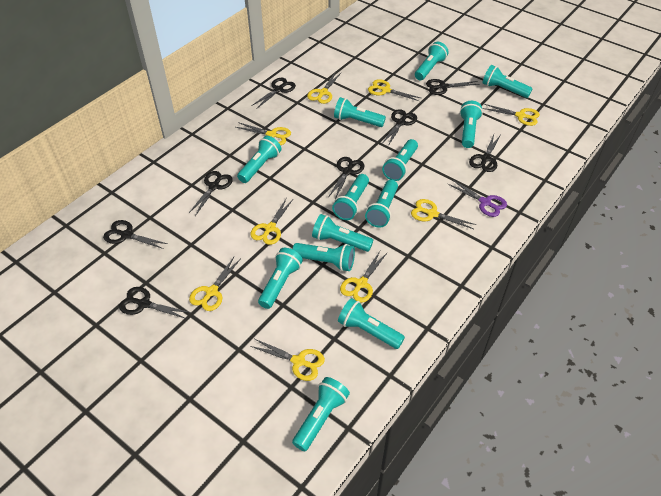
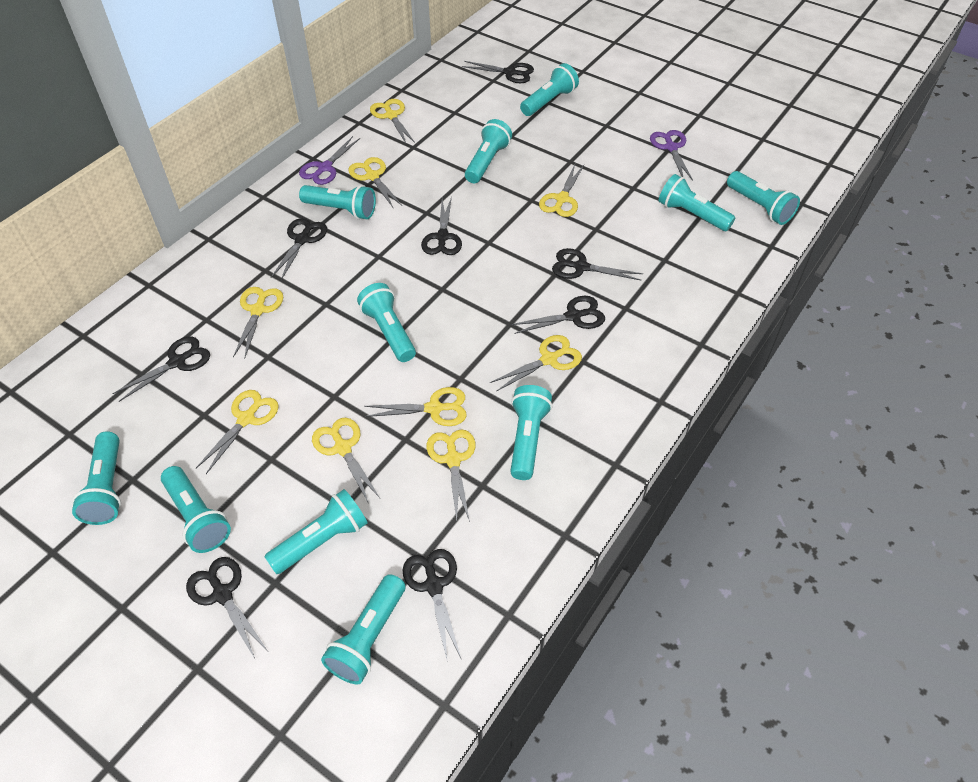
purple scissors: [447,179,507,217] = 1 -> [299,136,360,185] [650,130,693,181] = 2
turquoise flashlight: [237,136,281,183] [258,248,303,309] [292,243,355,271] [292,377,350,451] [312,214,373,252] [332,174,369,220] [334,97,386,127] [338,298,405,349] [365,180,398,228] [382,139,418,181] [415,42,449,80] [460,101,483,148] [482,65,533,98] = 13 -> [72,431,121,525] [161,466,231,553] [264,489,368,574] [299,185,376,220] [321,574,405,684] [357,283,416,362] [465,119,512,183] [510,385,552,480] [520,63,579,116] [659,174,736,231] [727,171,800,225] = 11

